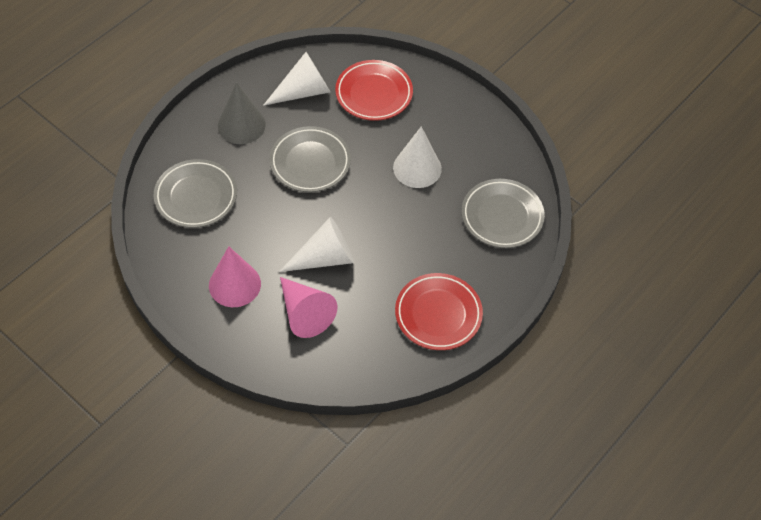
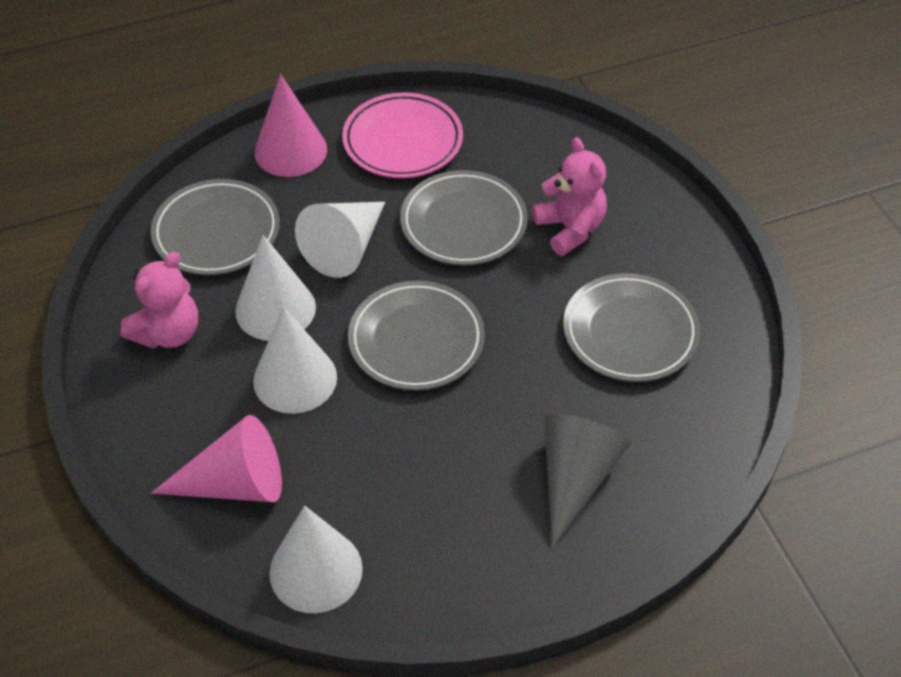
grey plate: [154,159,237,228] [270,126,351,192] [462,179,545,248] = 3 -> [151,179,280,275] [348,281,485,391] [400,170,528,266] [563,273,700,382] = 4
pink plate: none = 0 -> [342,92,463,178] = 1
pink teddy bear: none = 0 -> [121,252,198,349] [533,137,607,256] = 2
red plate: [335,60,413,121] [395,273,483,350] = 2 -> none = 0
white cone: [263,52,330,106] [279,217,354,272] [393,127,442,188] = 3 -> [235,235,316,341] [253,307,337,414] [269,506,363,613] [295,202,385,278] = 4

